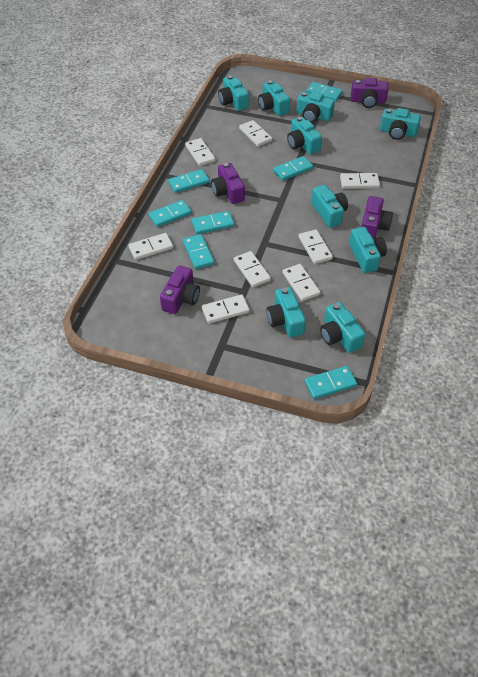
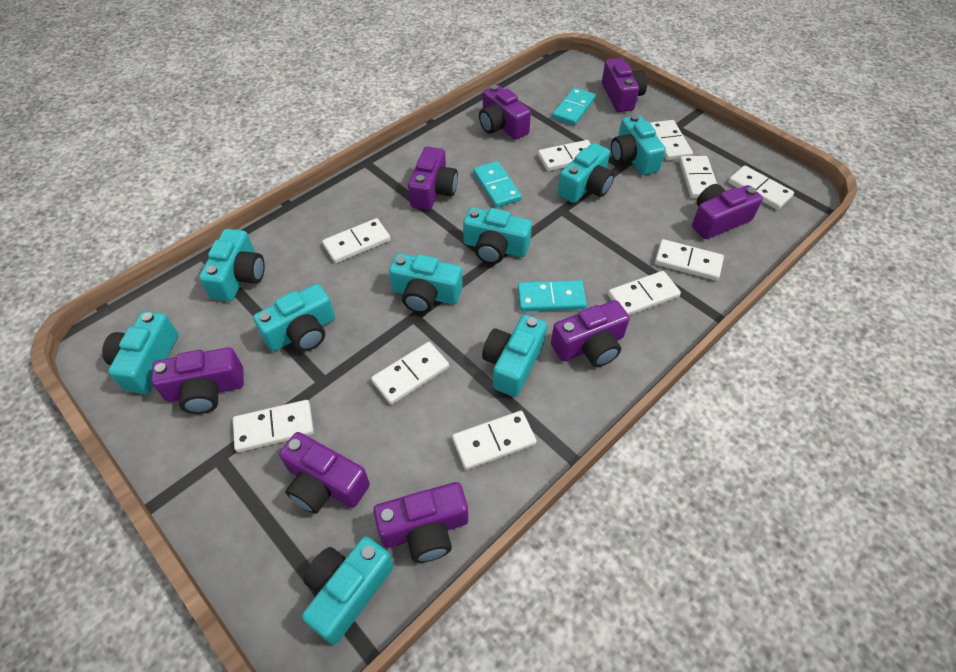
purple camera: [160,265,200,314] [211,163,245,204] [351,78,389,108] [362,196,393,238] = 4 -> [151,347,244,414] [279,432,370,514] [374,482,468,563] [408,147,458,210] [479,85,531,140] [551,300,630,367] [602,58,647,112] [692,184,763,239] = 8
turquoise domino: [149,200,192,227] [168,169,209,193] [183,234,214,269] [192,211,234,234] [273,156,313,181] [305,366,357,399] [306,82,343,101] = 7 -> [473,161,522,208] [518,280,587,312] [552,87,596,125] = 3
white domino: [128,233,173,260] [185,138,215,166] [202,294,250,324] [234,251,271,287] [239,120,272,147] [282,264,320,301] [298,229,333,264] [340,173,380,189] = 8 -> [233,400,314,452] [322,218,391,263] [371,342,449,405] [452,411,537,470] [538,140,591,171] [608,271,681,315] [650,120,693,160] [655,239,724,281] [679,156,717,198] [728,166,794,210] = 10

